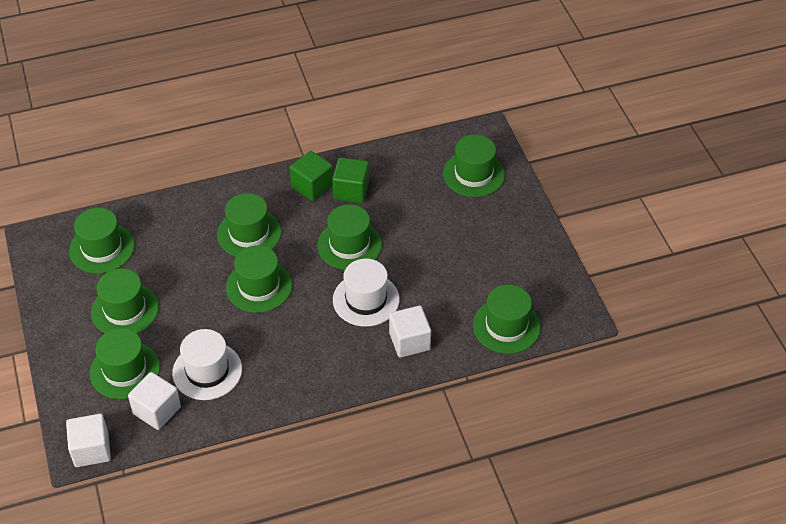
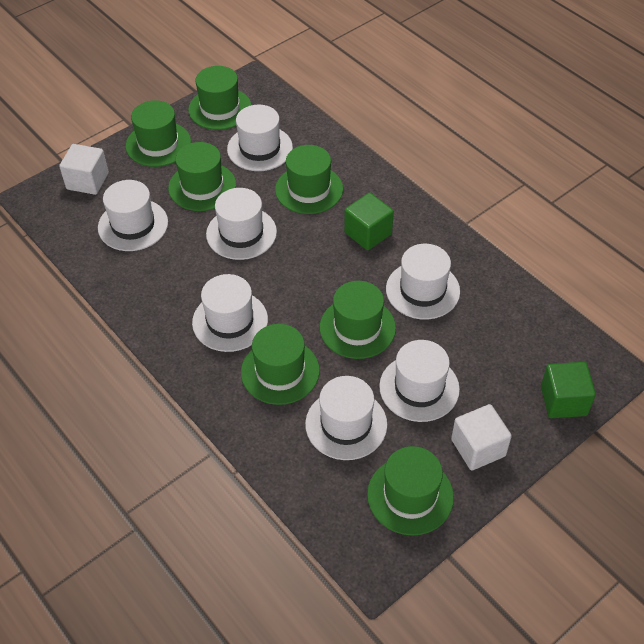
green hat: [69,208,135,273] [90,328,160,399] [91,269,159,334] [217,193,281,257] [226,245,292,313] [317,204,382,270] [443,135,505,197] [473,285,541,354] = 8 -> [126,100,191,167] [168,142,236,211] [188,66,251,130] [241,324,320,405] [275,145,343,214] [320,281,396,359] [367,446,454,536] = 7
white cube: [66,414,111,467] [128,372,181,430] [389,306,431,358] = 3 -> [59,144,109,195] [451,404,512,470] = 2
white hat: [172,329,242,400] [333,259,400,327] = 2 -> [98,180,168,251] [192,274,268,352] [206,188,277,260] [227,105,293,171] [305,376,387,460] [379,340,460,422] [386,244,460,320] = 7

